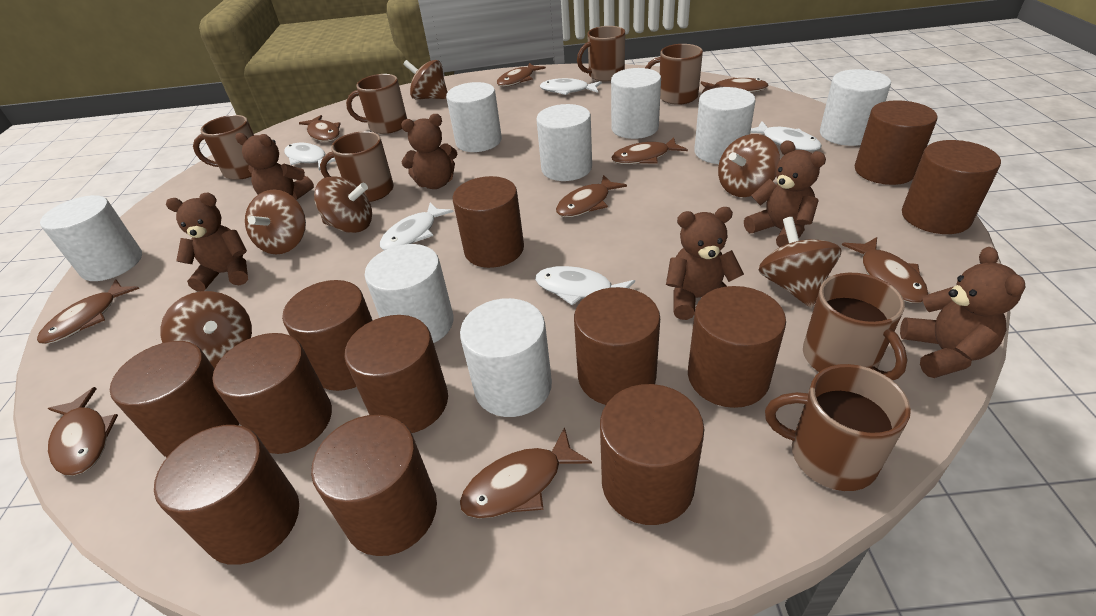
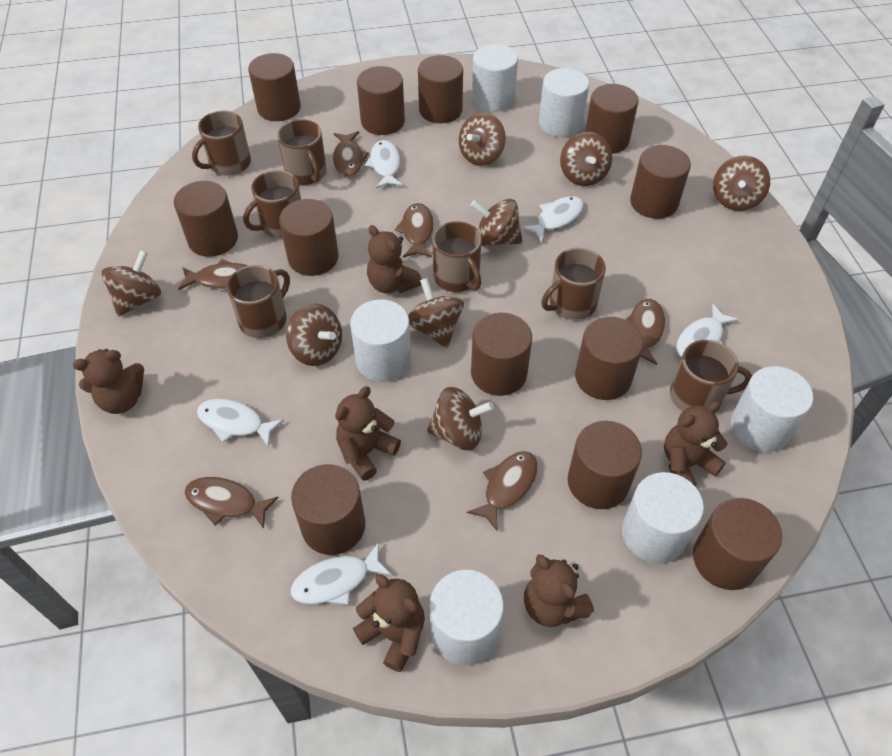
brown fish: [37,279,140,344] [48,387,118,476] [299,115,341,142] [460,427,592,518] [497,63,546,87] [556,175,627,217] [611,137,688,164] [701,78,768,93] [842,237,928,303] = 9 -> [178,259,248,290] [184,477,279,529] [333,131,369,177] [395,203,434,257] [467,451,538,531] [626,299,665,365] = 6
brown spinning top: [160,291,252,369] [245,189,306,254] [314,176,372,233] [403,60,447,99] [718,134,780,197] [758,217,841,308] = 6 -> [101,250,161,317] [286,304,342,366] [408,278,464,348] [427,387,494,451] [459,112,506,166] [470,199,523,246] [560,132,612,186] [713,155,770,211] = 8
white cylinder: [40,195,142,281] [365,244,454,343] [446,82,502,152] [460,298,552,417] [536,104,592,181] [611,68,661,139] [694,87,756,164] [820,69,891,146] = 8 -> [350,299,411,382] [429,570,504,665] [472,44,518,112] [539,68,589,137] [622,472,704,563] [731,366,813,452] = 6

